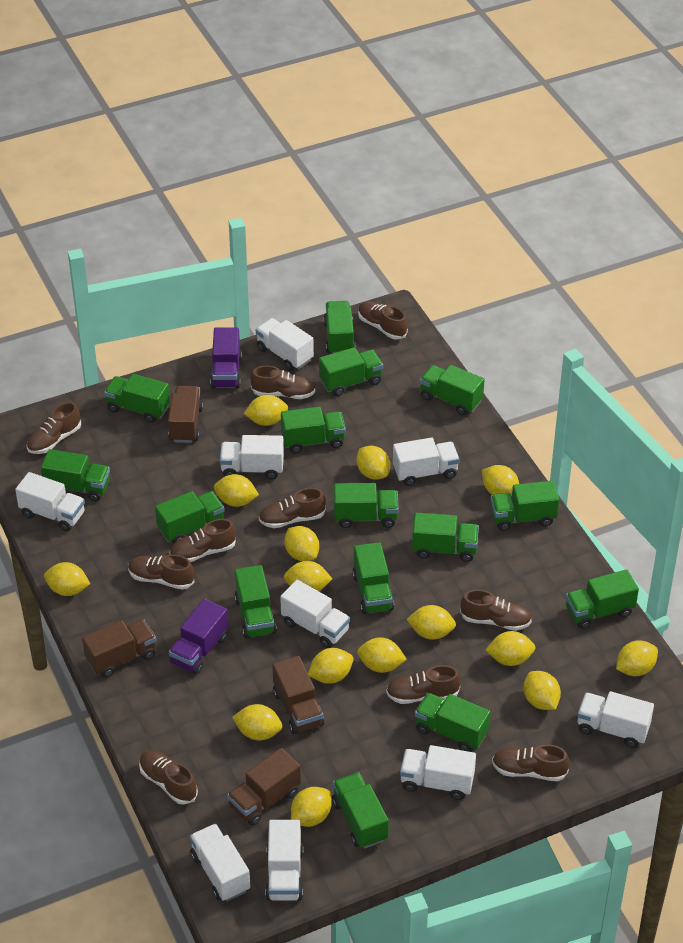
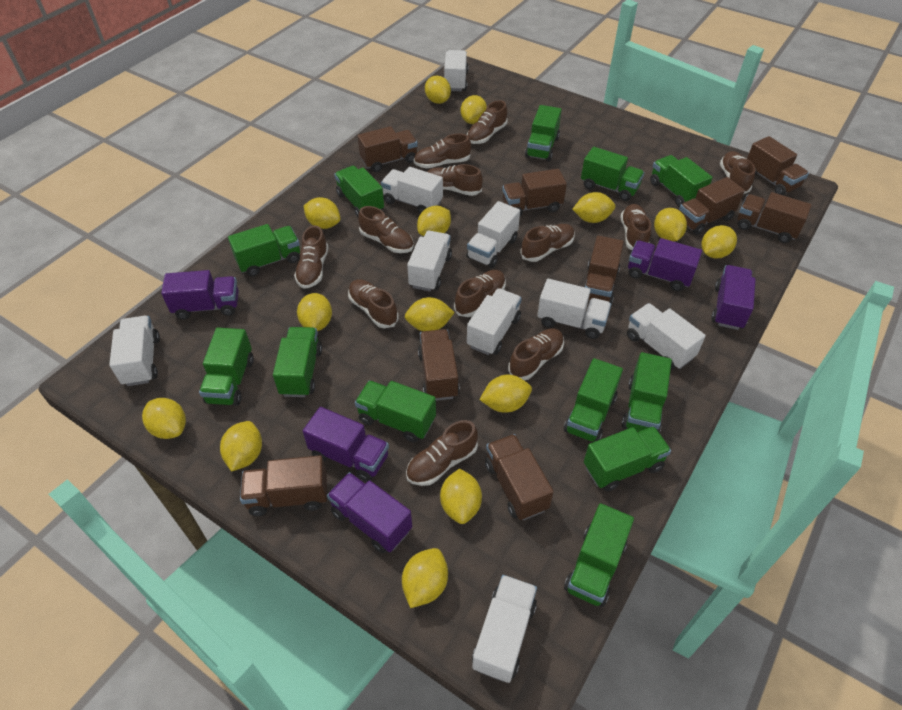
brown shoe: [27,402,81,454] [128,554,195,589] [139,750,198,805] [169,519,236,562] [251,366,315,399] [259,488,326,528] [358,301,408,340] [386,665,461,704] [460,589,532,631] [492,744,570,781] = 10 -> [294,226,329,289] [348,279,399,328] [358,206,414,253] [406,420,478,486] [414,134,471,168] [427,164,483,196] [454,270,506,317] [467,100,508,144] [508,329,564,380] [520,224,575,262] [620,204,651,250] [720,151,755,194] = 12
brown truck: [82,619,156,678] [168,386,203,443] [227,748,301,826] [272,656,324,734] = 4 -> [240,455,327,516] [358,126,418,172] [418,329,460,401] [485,434,554,520] [502,169,567,216] [584,236,624,304] [679,177,745,235] [737,192,812,243] [747,136,809,195] = 9
green truck: [41,449,110,501] [104,374,170,423] [155,491,225,544] [234,565,277,639] [281,407,346,454] [319,347,383,396] [323,301,355,354] [332,773,389,849] [334,483,399,528] [352,542,394,614] [412,513,479,562] [415,693,491,752] [420,365,484,415] [491,481,559,531] [566,569,639,629] = 15 -> [199,328,254,406] [228,224,300,277] [273,327,322,397] [334,166,384,217] [355,381,436,443] [525,105,562,161] [564,358,623,442] [564,503,634,607] [581,147,645,201] [584,426,671,491] [622,352,672,433] [650,155,713,207] = 12
purple truck: [169,599,229,675] [210,328,242,388] = 2 -> [161,270,239,320] [303,407,389,482] [327,472,412,553] [628,238,702,291] [711,265,756,330] = 5
yellow lemon: [44,562,90,596] [214,474,259,507] [232,704,282,740] [244,395,288,426] [284,526,319,561] [284,561,332,591] [291,787,332,827] [308,648,353,684] [357,446,390,480] [357,638,407,673] [407,605,456,640] [482,465,519,497] [486,631,536,666] [524,671,561,710] [616,640,658,676] = 15 -> [142,398,186,439] [220,421,262,472] [297,293,332,331] [304,197,340,229] [402,548,448,608] [405,297,455,331] [417,206,451,236] [425,76,451,104] [440,468,482,524] [461,95,487,124] [479,375,532,413] [572,192,615,223] [654,208,687,241] [701,225,737,259] = 14

